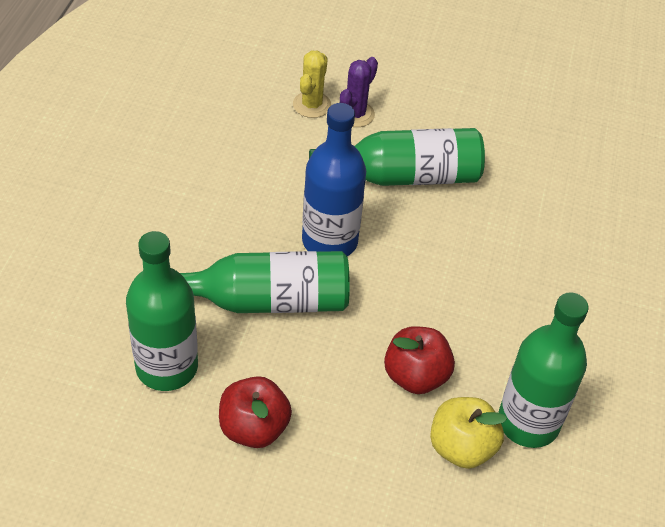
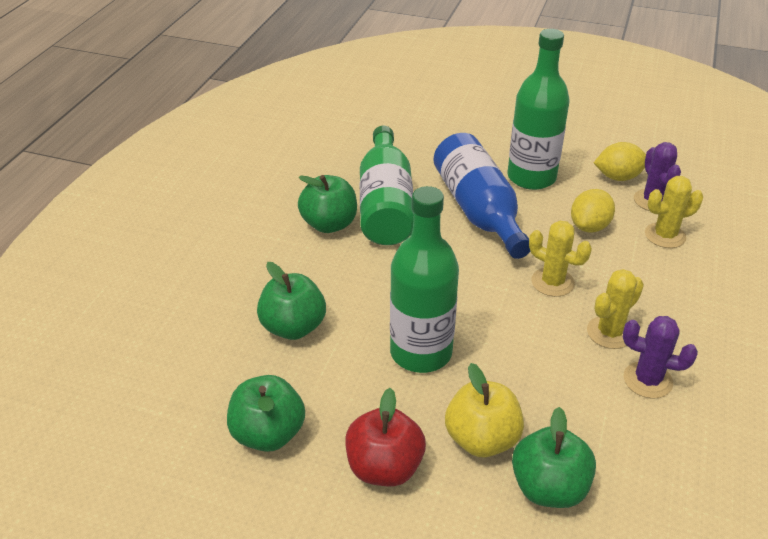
green apple: none = 0 -> [227,375,305,452] [257,262,326,340] [298,175,357,233] [512,407,596,508] = 4
green bottle: [126,231,198,391] [180,251,350,313] [309,128,485,186] [498,292,589,448] = 4 -> [360,126,414,245] [390,186,459,373] [508,29,570,190] = 3
purple cactus: [340,57,378,127] = 1 -> [623,316,698,398] [634,142,681,211] = 2
red apple: [219,376,292,448] [384,326,455,394] = 2 -> [345,388,426,486] = 1
yellow cactus: [293,50,331,118] = 1 -> [529,221,592,297] [587,269,644,349] [645,176,703,248] = 3
yellow lemon: none = 0 -> [571,189,615,232] [594,142,646,181] = 2

